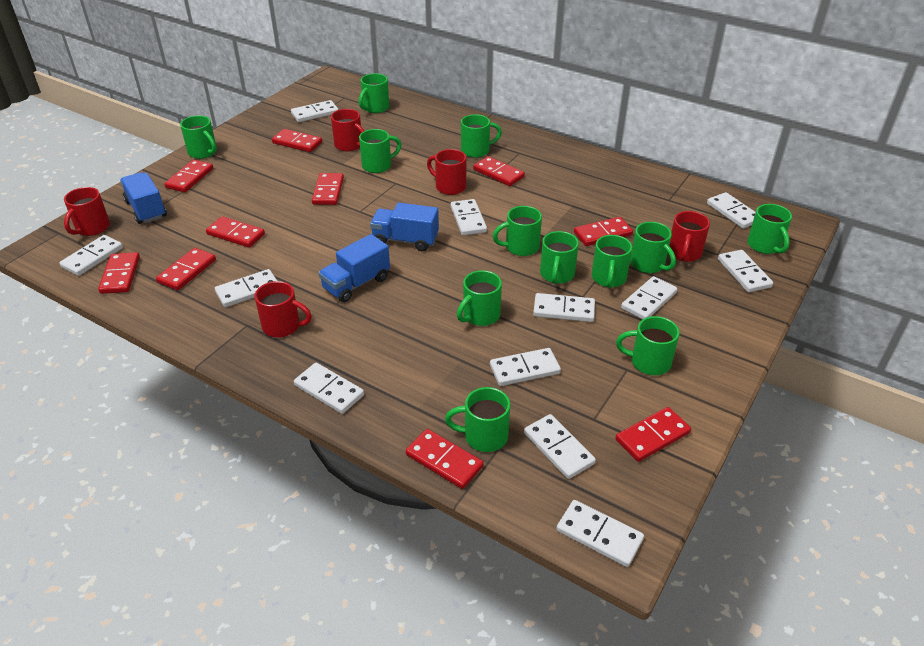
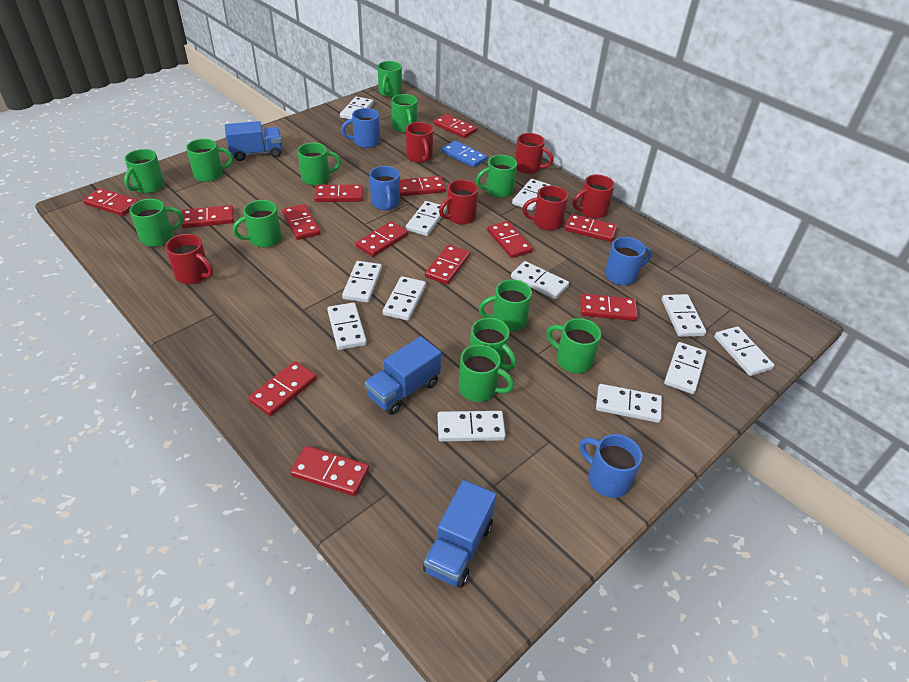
blue domino: none = 0 -> [442,141,487,168] = 1
blue mug: none = 0 -> [341,108,380,148] [369,166,400,210] [580,434,642,498] [605,237,652,285] = 4
red domino: [98,252,140,294] [156,248,216,290] [164,160,213,192] [206,216,265,248] [272,129,322,152] [312,173,344,205] [406,429,484,489] [473,156,525,186] [574,217,633,246] [615,407,691,462] = 10 -> [83,188,138,216] [181,205,234,228] [248,361,317,416] [282,204,320,240] [290,446,369,496] [314,184,363,202] [356,221,408,257] [400,176,446,196] [425,244,470,285] [434,114,477,138] [487,221,533,258] [565,214,617,242] [580,294,638,321] = 13
red mug: [64,187,110,236] [254,281,312,338] [331,109,364,151] [427,149,466,195] [669,211,710,262] = 5 -> [165,234,213,284] [406,122,433,163] [439,180,478,225] [515,133,553,174] [522,186,568,231] [573,175,615,218] = 6

